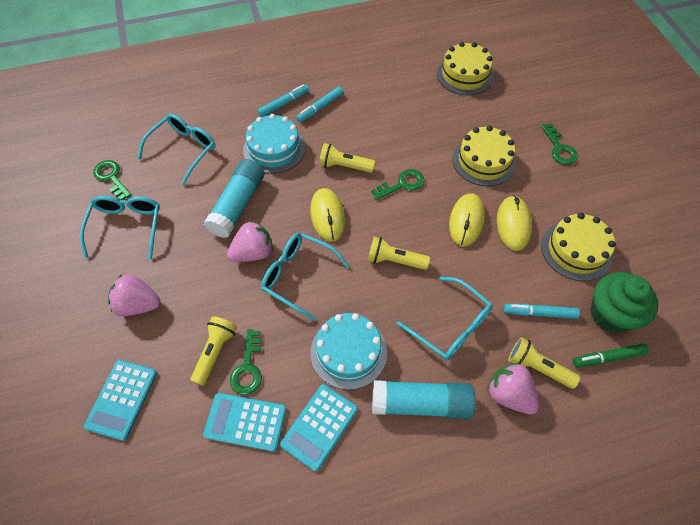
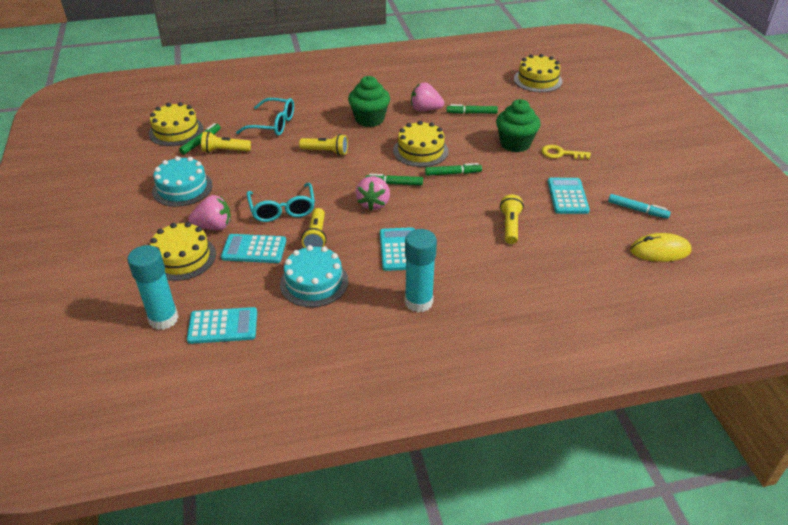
green cupcake: [590,272,658,333] = 1 -> [348,76,390,127] [496,99,541,152] = 2
green key: [93,160,131,200] [230,329,262,395] [371,169,424,200] [541,123,578,165] = 4 -> none = 0
green marker: [573,343,649,367] = 1 -> [179,123,221,155] [365,174,423,185] [425,163,482,176] [446,104,498,114] = 4
turquoise calculator: [84,360,157,441] [203,393,287,452] [280,384,358,471] = 3 -> [187,307,257,344] [221,234,286,263] [380,227,415,271] [548,178,590,214] = 4
turquoise glasses: [80,196,160,259] [137,114,216,185] [261,233,349,321] [396,277,493,361] = 4 -> [236,98,294,136] [247,182,315,222] = 2
turquoise marker: [258,84,309,117] [296,87,344,123] [504,304,580,319] = 3 -> [608,194,671,219] = 1
yellow cake: [437,42,494,96] [452,126,516,186] [541,213,616,281] = 3 -> [149,102,203,146] [150,222,216,281] [393,121,449,167] [514,54,563,92] = 4
yellow key: none = 0 -> [541,145,591,159] = 1
yellow mouse: [310,188,345,242] [449,193,485,246] [497,195,532,251] = 3 -> [630,233,691,262] = 1

